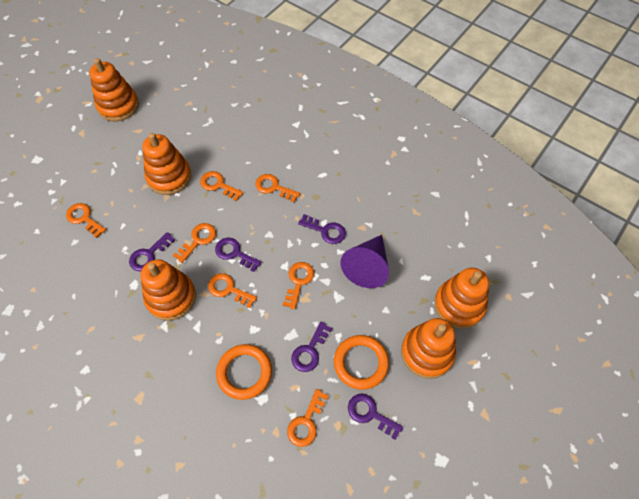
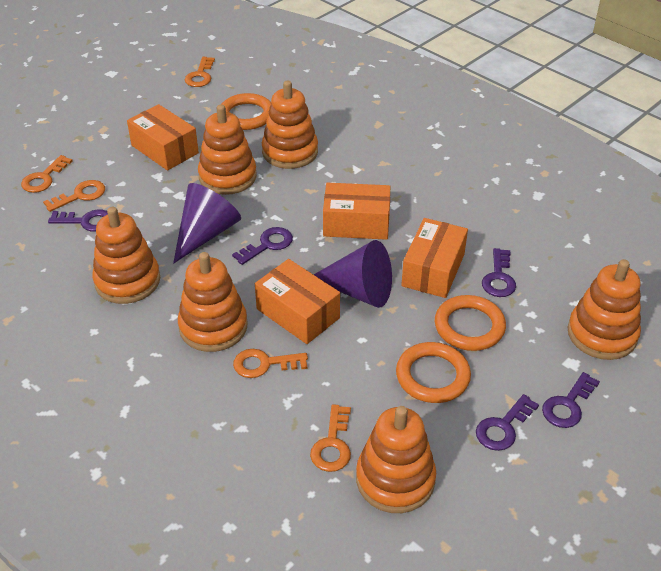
orange box: none = 0 -> [127,104,199,171] [255,259,340,344] [323,183,391,240] [401,218,468,298] = 4
orange key: [66,203,106,238] [173,223,216,263] [200,171,243,201] [208,273,257,308] [255,174,300,202] [283,262,314,309] [287,389,329,447] = 7 -> [21,155,73,193] [43,180,105,212] [185,57,215,87] [233,349,308,378] [310,404,351,472] = 5
orange ring: [216,344,272,400] [334,335,389,390] = 2 -> [222,93,272,130] [396,342,471,403] [435,295,506,351] = 3
orange stacking toy: [89,58,139,121] [141,259,196,321] [142,133,191,195] [401,318,456,379] [434,268,489,329] = 5 -> [92,207,160,304] [178,252,248,352] [198,104,257,195] [262,80,318,169] [356,406,436,513] [568,259,641,360] = 6
purple cone: [340,235,389,288] = 1 -> [173,183,241,263] [314,240,392,308] = 2

